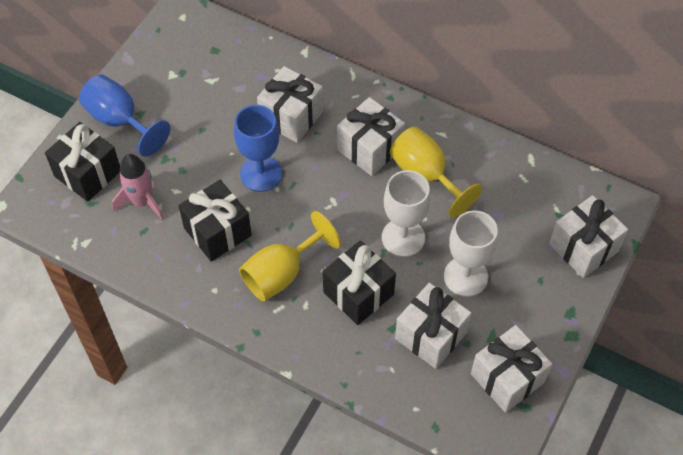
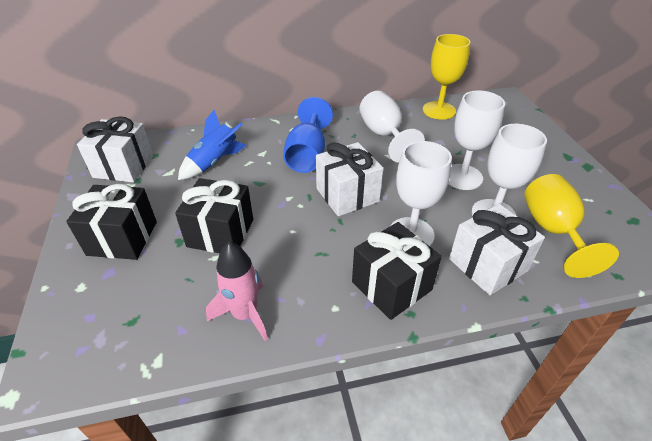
blue goblet: [79,74,170,157] [234,105,282,192] = 2 -> [283,97,333,173] = 1
blue rocket: none = 0 -> [178,110,247,180] = 1
white gift: [257,66,323,143] [337,97,405,176] [395,283,471,369] [471,325,552,413] [549,195,628,278] = 5 -> [77,116,153,182] [316,142,383,216] [449,204,545,295] = 3
white goblet: [382,170,431,257] [444,210,498,297] = 2 -> [359,91,425,163] [390,141,452,246] [448,91,505,190] [472,124,547,216] = 4

